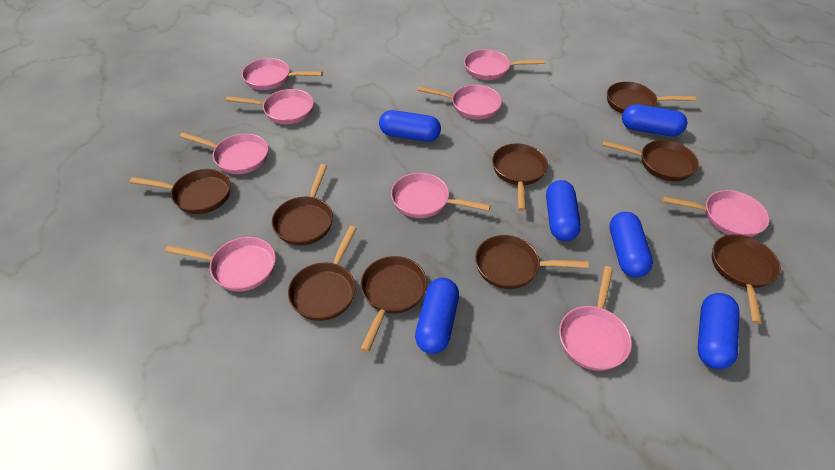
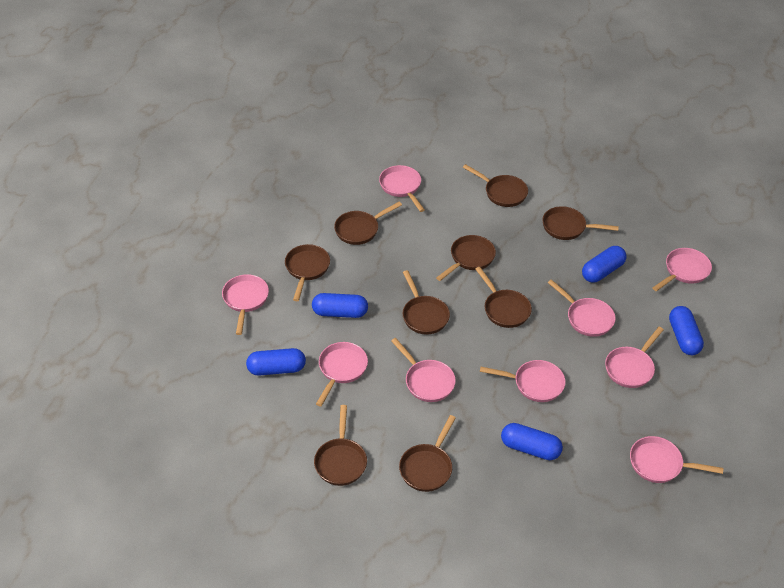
blue capsule: [379,110,441,142] [415,278,459,354] [546,180,581,241] [609,212,653,278] [622,104,687,136] [698,293,740,369] = 6 -> [246,348,306,376] [312,293,368,318] [501,423,563,460] [582,246,627,283] [669,306,704,355] = 5

